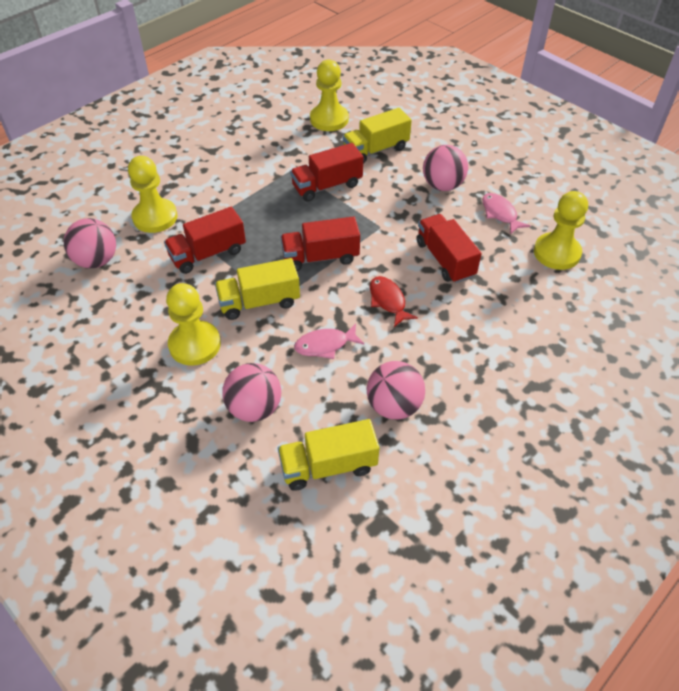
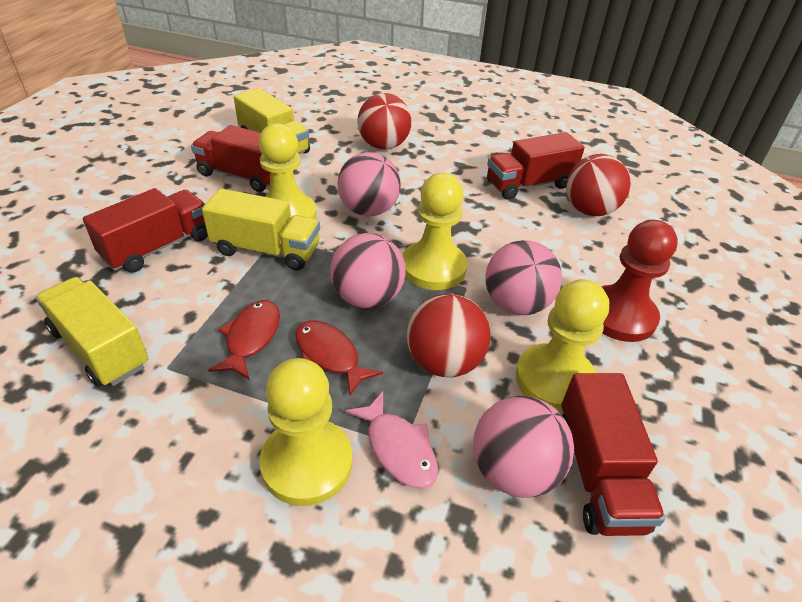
pink fish: [294,323,365,359] [482,193,530,235] = 2 -> [345,392,438,489] = 1
red ball: none = 0 -> [357,93,411,150] [407,293,491,377] [566,154,631,216] = 3
red fish: [370,276,418,327] = 1 -> [208,300,280,380] [295,320,383,396] = 2
red pawn: none = 0 -> [601,220,678,342] = 1

